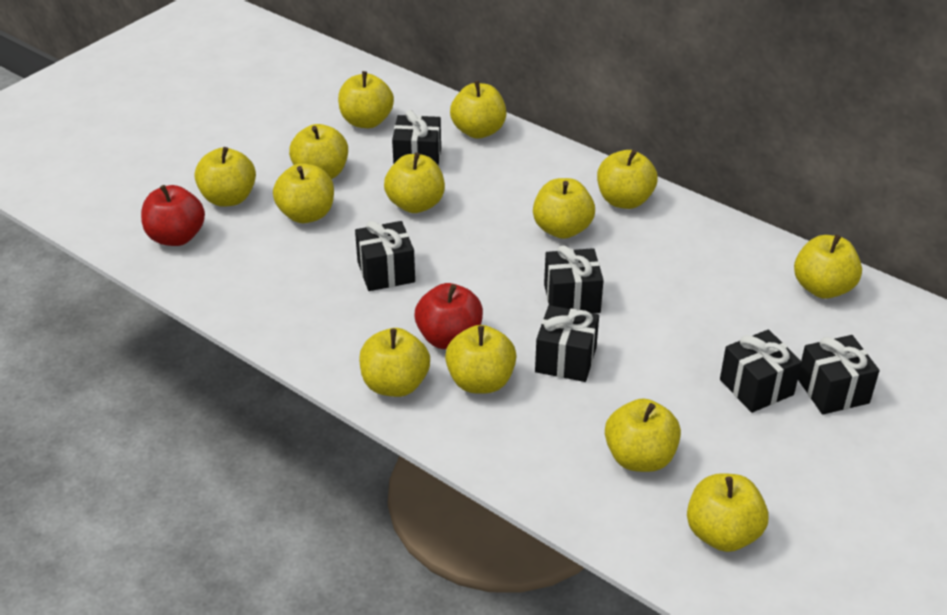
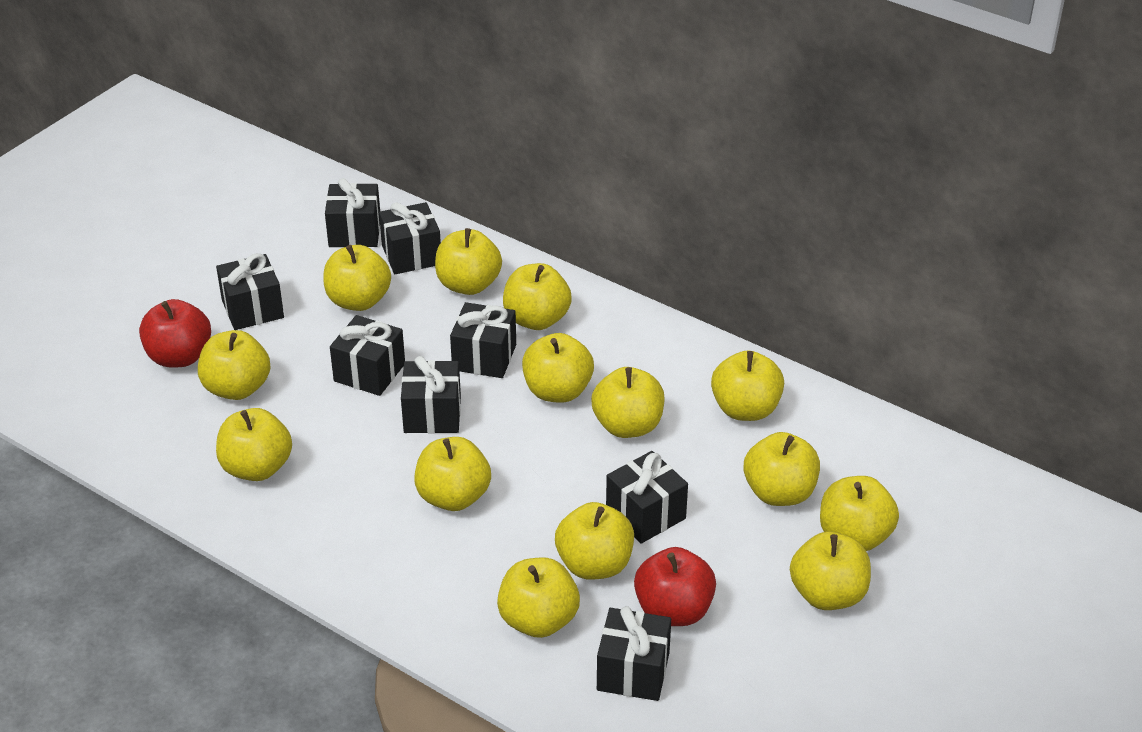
black gift: [355,221,415,291] [392,110,441,165] [535,305,599,382] [544,245,604,313] [720,330,802,413] [798,335,880,415] = 6 -> [216,253,284,330] [325,178,380,247] [330,315,405,396] [379,202,441,274] [401,356,461,433] [450,302,516,378] [597,606,671,701] [606,451,688,544] = 8
yellow apple: [194,147,256,207] [273,163,334,223] [289,124,348,179] [338,71,394,128] [359,328,430,397] [384,152,445,213] [445,325,517,393] [450,81,507,139] [533,178,595,239] [597,150,658,209] [605,398,681,472] [687,473,769,552] [794,235,862,299] = 13 -> [198,330,270,400] [216,408,292,481] [323,245,391,311] [415,437,491,511] [435,228,502,295] [497,557,580,638] [503,263,572,330] [522,333,594,403] [555,502,634,580] [591,367,665,438] [711,350,784,421] [744,432,820,506] [790,531,871,610] [820,476,899,551] = 14

